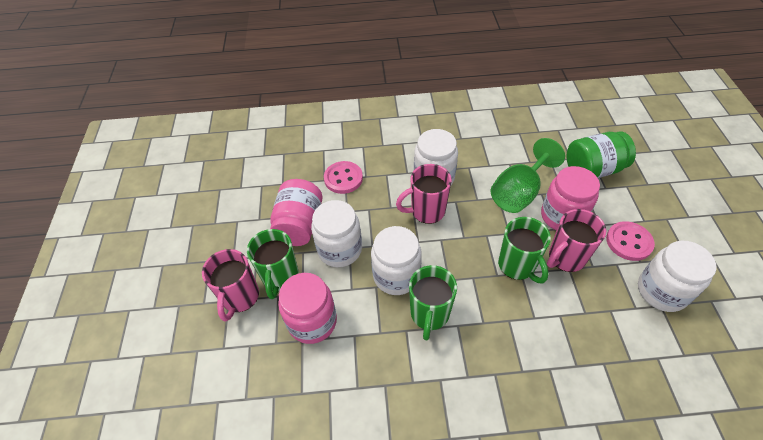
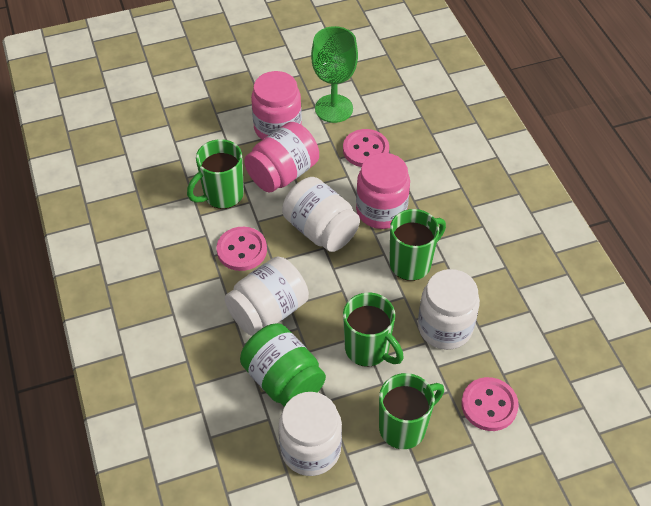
green mug: [247,229,299,299] [409,265,457,340] [498,217,551,284] = 3 -> [187,139,244,209] [343,293,404,367] [379,373,444,449] [389,209,446,281] = 4
pink button: [324,161,363,194] [606,221,655,261] = 2 -> [217,227,267,271] [343,129,389,167] [461,377,519,431] = 3
pink mug: [202,249,259,321] [396,164,452,224] [547,209,606,272] = 3 -> none = 0

